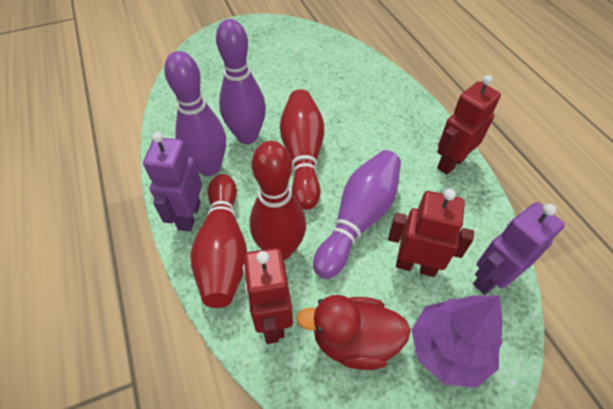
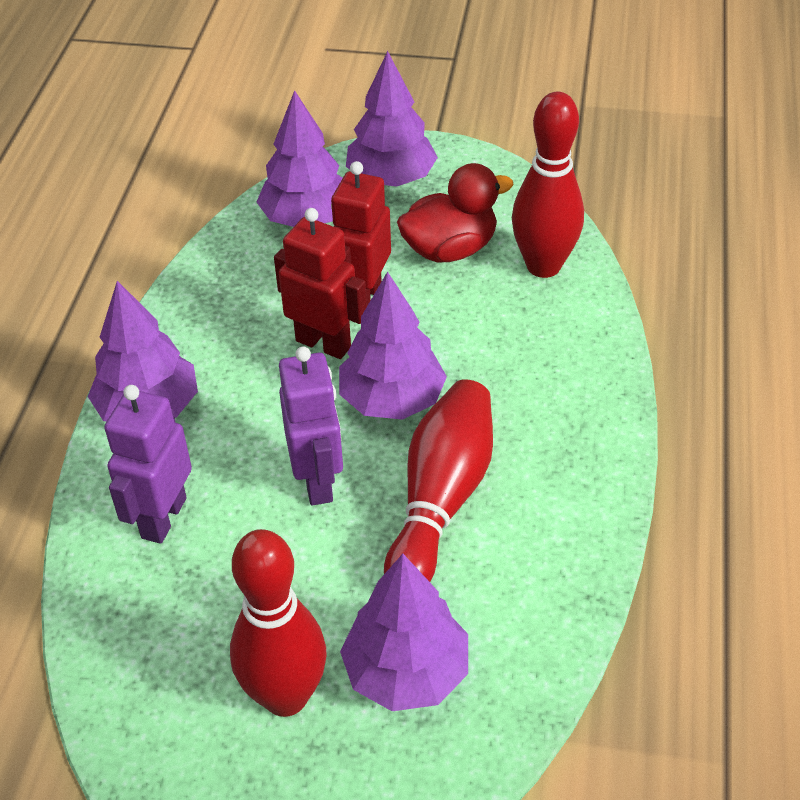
purple bowling pin: [164,51,226,176] [216,19,266,144] [313,150,401,279] = 3 -> none = 0
purple tree: [411,295,503,388] = 1 -> [88,281,198,422] [257,90,343,227] [339,271,447,420] [340,554,468,711] [346,51,438,187] = 5
red robot: [243,248,293,344] [388,189,474,277] [437,75,501,175] = 3 -> [274,208,367,359] [331,161,391,306] = 2

